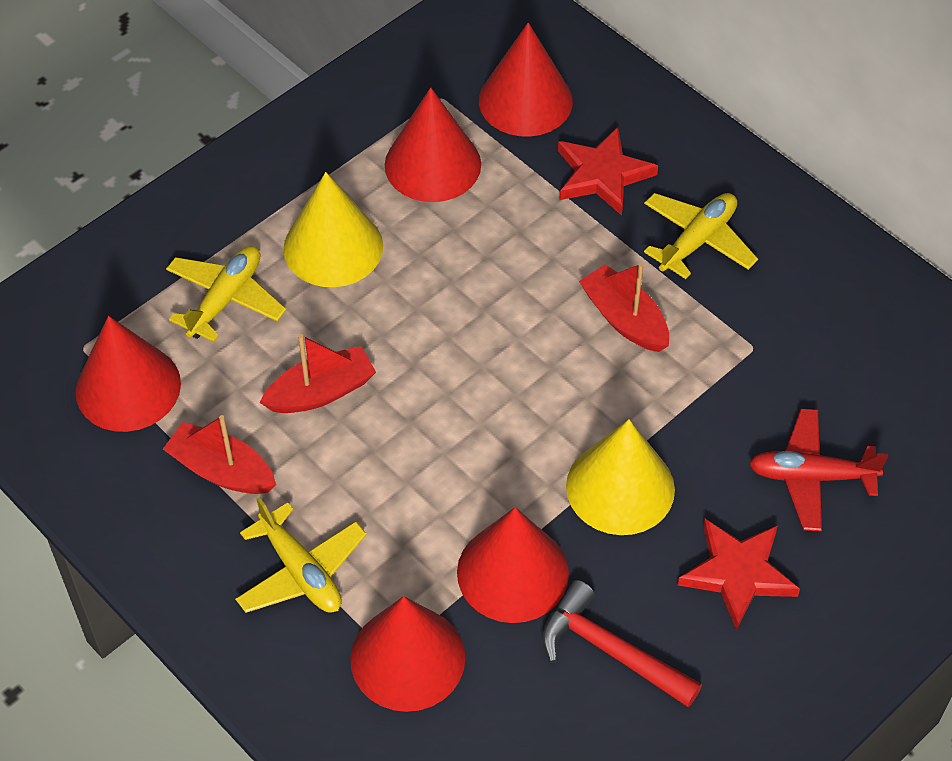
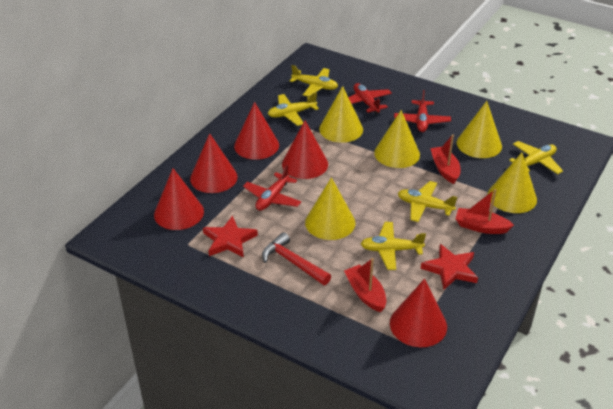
red plane: [749,409,888,531] = 1 -> [243,165,301,211] [348,83,392,115] [394,90,451,132] = 3
yellow cone: [283,172,383,287] [566,419,675,535] = 2 -> [305,177,355,240] [319,86,363,143] [374,110,420,168] [457,101,502,158] [488,153,537,213] = 5
yellow plane: [166,246,286,342] [235,497,367,613] [644,193,758,279] = 3 -> [268,92,319,126] [290,65,338,97] [361,222,426,270] [398,181,457,222] [509,141,563,174] = 5

